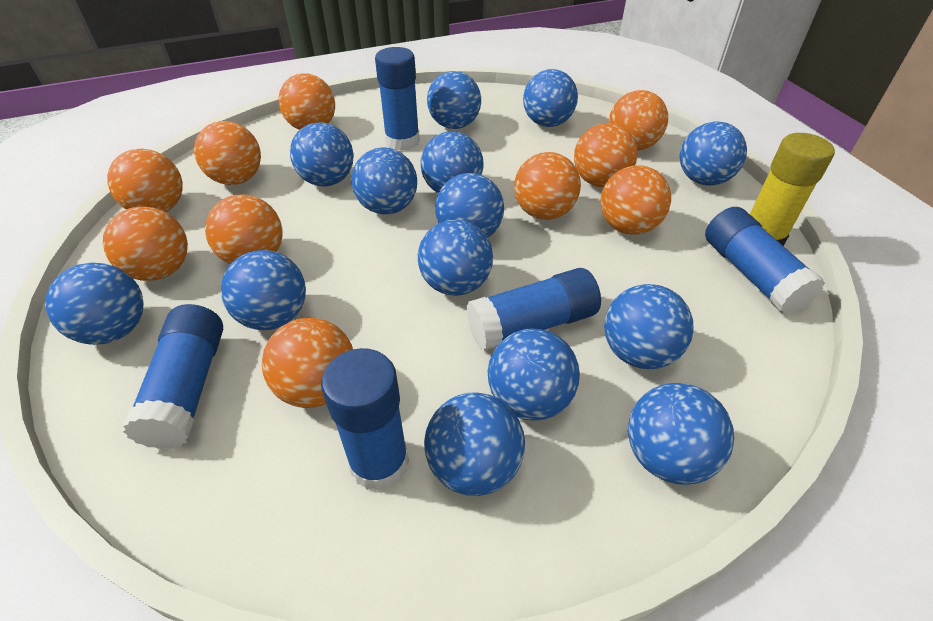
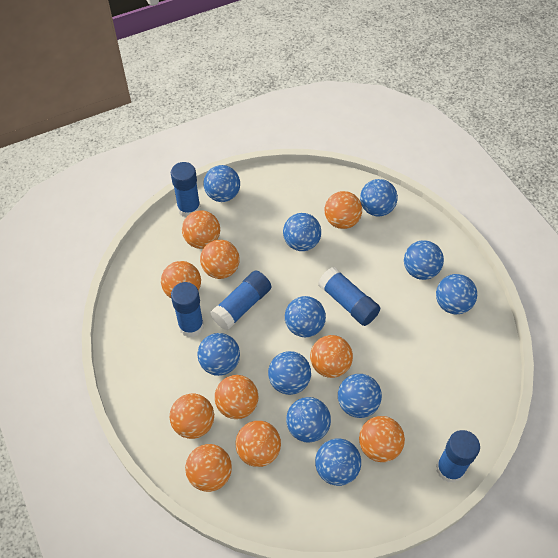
blue ball: [45,263,144,345] [221,250,306,330] [290,122,354,186] [351,147,417,214] [418,220,493,296] [420,131,483,193] [424,392,525,496] [427,71,481,129] [435,173,504,238] [488,329,580,421] [523,69,578,127] [604,284,693,369] [628,383,734,485] [680,122,747,186] = 14 -> [197,333,240,376] [203,165,240,202] [268,351,311,395] [283,213,321,251] [285,296,326,337] [286,397,331,443] [315,439,361,486] [338,374,382,418] [360,179,398,217] [404,240,444,280] [436,274,477,314] = 11
yellow glue stick: [750,133,835,246] = 1 -> none = 0

